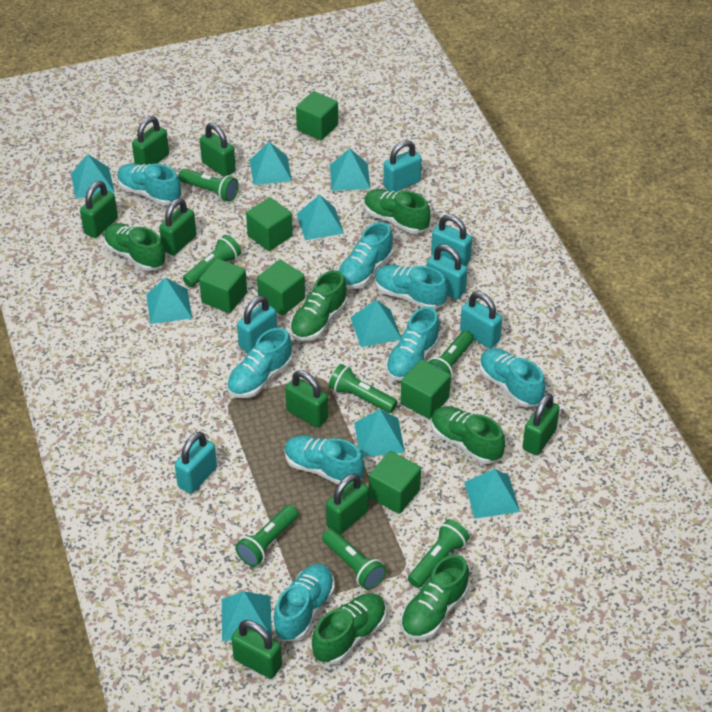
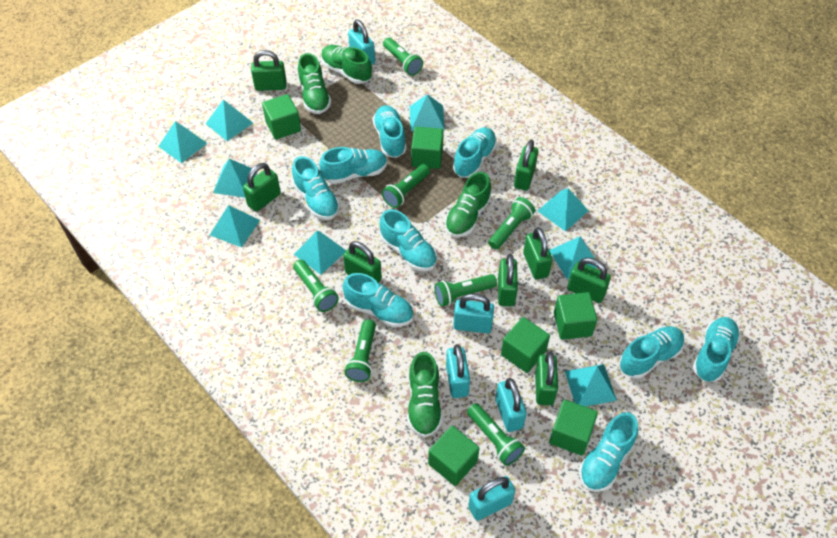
green shoe: [104,223,165,271] [290,270,347,341] [312,593,386,665] [364,189,431,234] [400,555,469,640] [431,406,505,464] = 6 -> [298,53,331,114] [321,45,372,84] [407,352,443,438] [445,172,491,237] = 4
turquoise padlock: [175,431,217,494] [237,296,277,353] [383,140,421,192] [427,244,467,299] [431,214,472,266] [460,292,502,349] = 6 -> [348,20,375,65] [446,344,470,398] [453,294,494,333] [468,476,515,521] [495,378,527,432] = 5
turquoise shoe: [117,164,181,205] [227,328,292,398] [273,564,335,641] [284,435,365,485] [337,222,393,289] [375,265,448,309] [386,307,440,381] [479,348,546,407] = 8 -> [292,156,340,220] [319,147,387,184] [342,273,414,327] [372,105,407,158] [379,209,437,271] [453,127,497,178] [579,412,638,492] [619,326,684,379] [693,317,740,382] = 9

